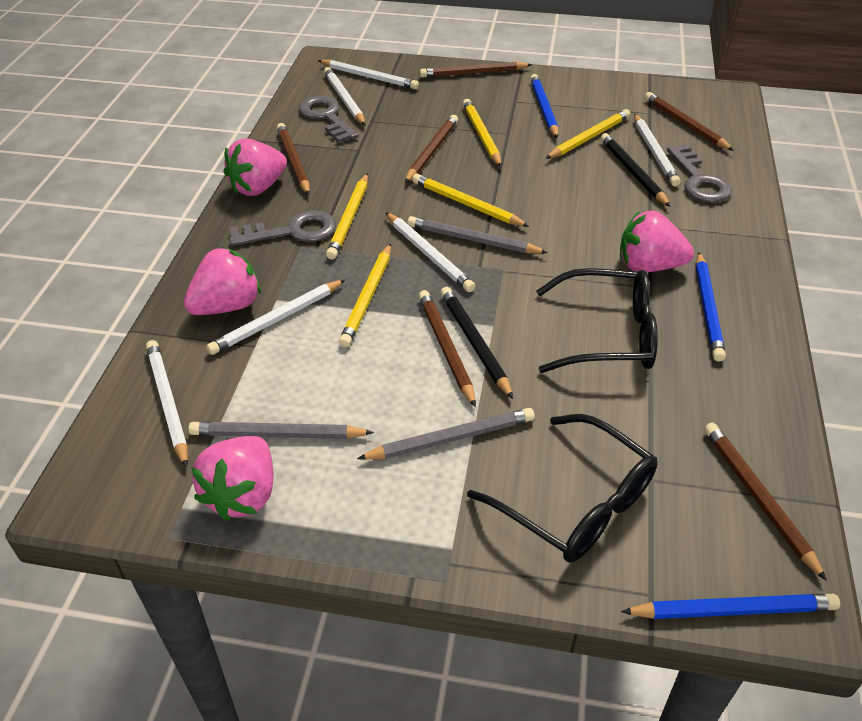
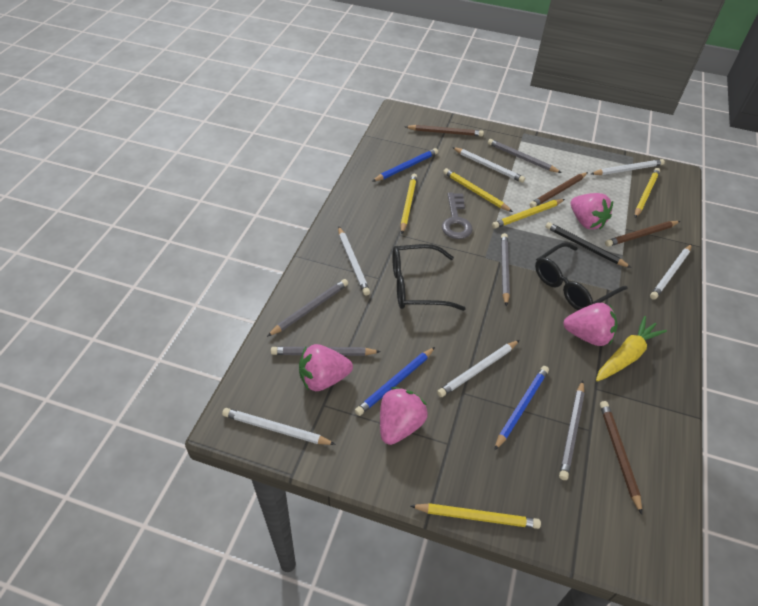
black pencil: [440,287,513,399] [600,133,671,207] = 2 -> [546,222,632,268] = 1
brown pencil: [277,123,310,195] [405,115,458,183] [418,290,476,407] [420,62,532,78] [645,92,734,151] [704,423,827,581] = 6 -> [405,125,484,136] [530,172,588,208] [600,401,642,515] [605,221,680,247] = 4
grey key: [229,211,336,246] [299,96,359,143] [667,145,732,203] = 3 -> [442,192,473,239] = 1
grey pencil: [188,422,374,439] [357,408,535,460] [407,216,548,254] = 3 -> [267,279,348,337] [271,347,381,356] [488,139,561,173] [501,233,510,306] [559,380,585,480] = 5
yellow carrot: none = 0 -> [596,316,667,382] = 1

